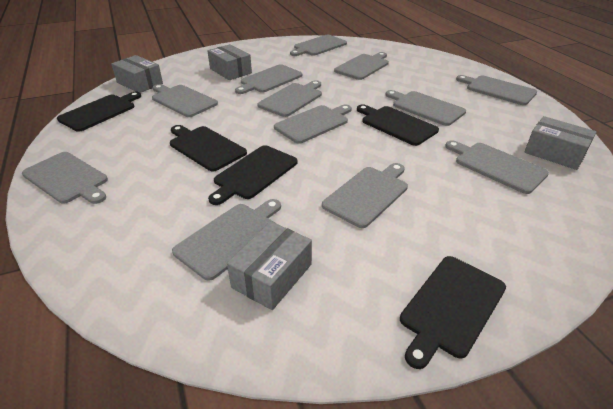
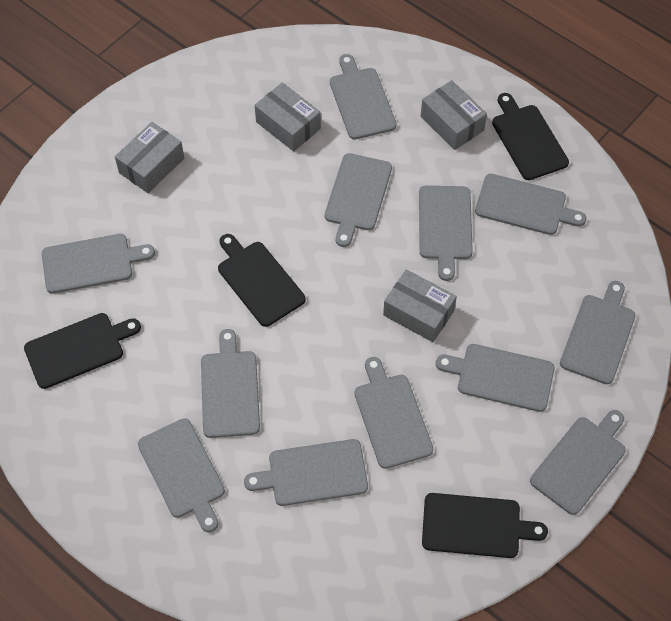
black cutting board: [57,92,141,132] [170,125,247,171] [208,145,298,205] [357,104,439,146] [400,256,506,369] = 5 -> [24,313,141,389] [218,234,306,327] [422,493,548,558] [492,93,569,180] = 4

